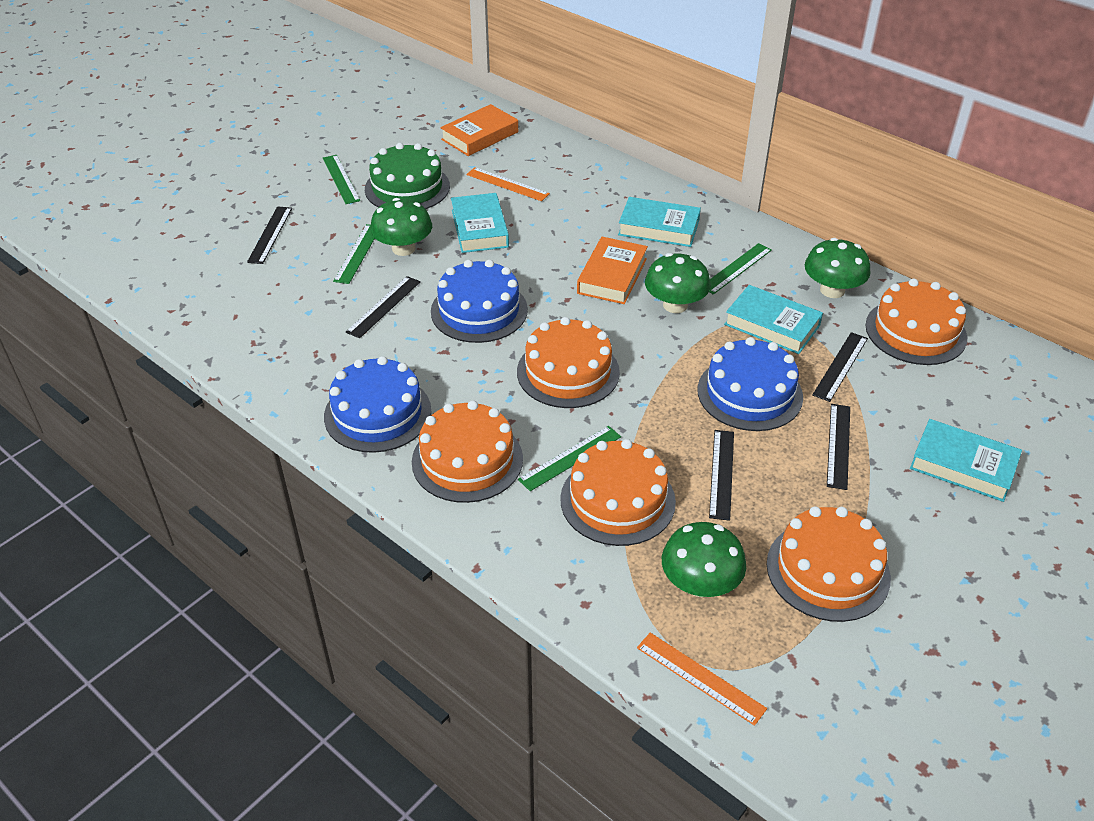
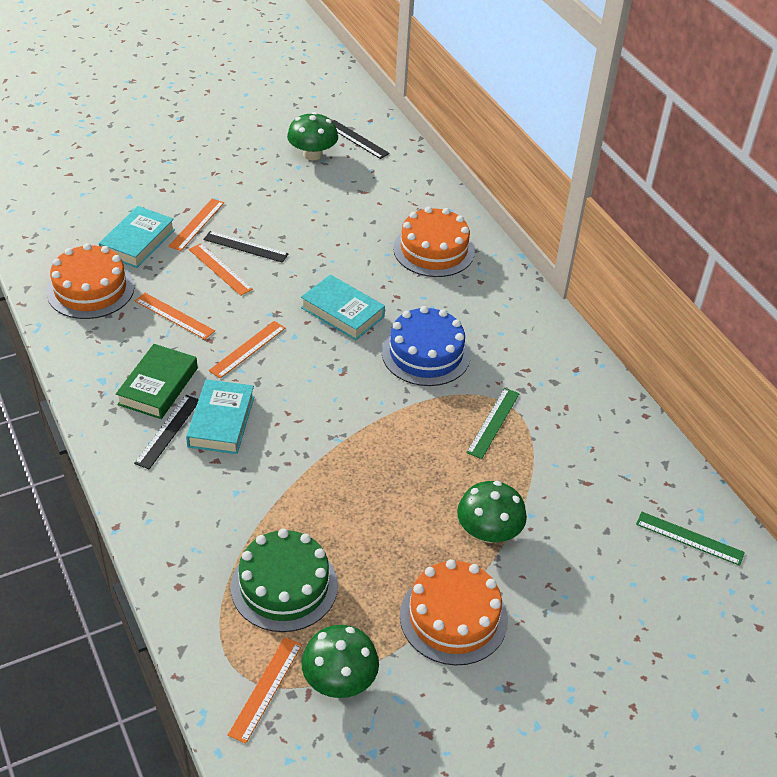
black ruler: [247,206,292,264] [346,276,420,338] [709,430,734,521] [812,332,868,402] [827,404,850,490] = 5 -> [134,395,199,469] [203,231,289,263] [333,120,390,159] = 3
blue cake: [324,356,431,453] [431,260,528,343] [697,337,803,431] = 3 -> [382,306,471,386] = 1
green book: none = 0 -> [116,344,198,419] = 1
green mushroom: [370,198,432,256] [645,253,711,313] [662,522,746,597] [805,238,871,298] = 4 -> [287,112,338,161] [301,625,379,698] [457,481,527,543] = 3
green ruler: [323,155,360,204] [333,224,375,284] [518,426,621,491] [709,243,772,295] = 4 -> [466,388,520,459] [636,512,745,566] = 2
orange book: [440,104,518,156] [577,237,648,304] = 2 -> none = 0
orange cake: [412,401,523,503] [517,317,620,408] [560,439,676,546] [767,506,891,622] [866,278,967,365] = 5 -> [46,243,134,319] [393,206,475,277] [400,559,508,665] = 3
orange ruler: [466,167,550,201] [637,632,767,726] = 2 -> [135,293,215,340] [168,199,224,251] [189,243,253,295] [209,321,285,378] [228,637,302,744] = 5
turquoise book: [451,193,509,253] [618,197,701,247] [724,285,823,354] [910,419,1022,502] = 4 -> [99,206,175,268] [186,379,254,454] [301,275,385,340] = 3

